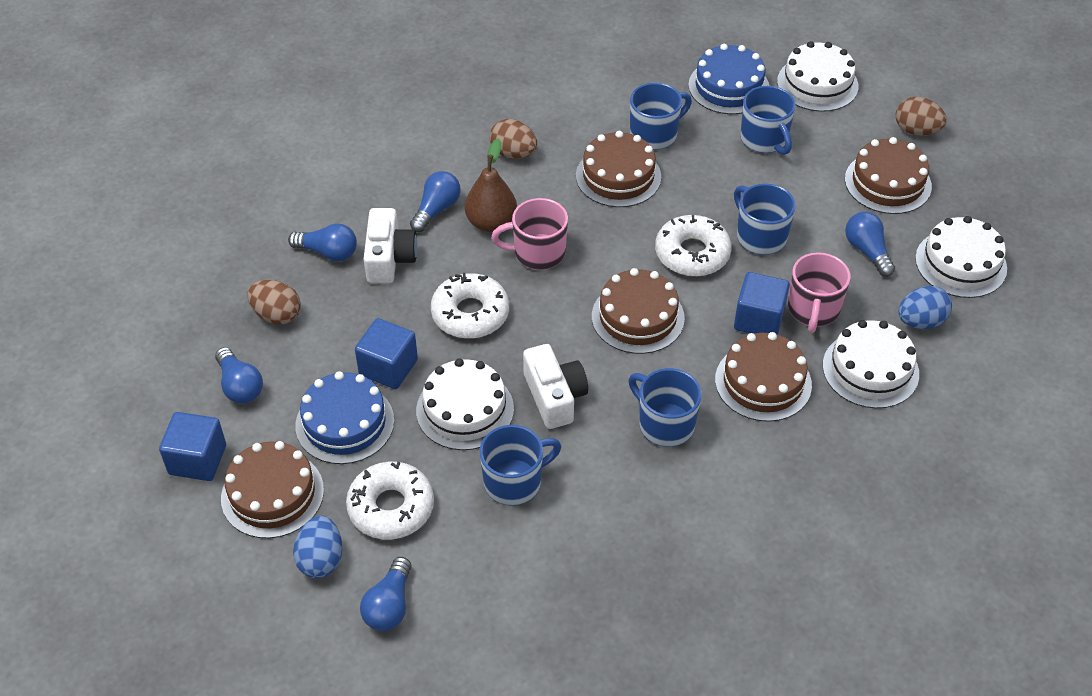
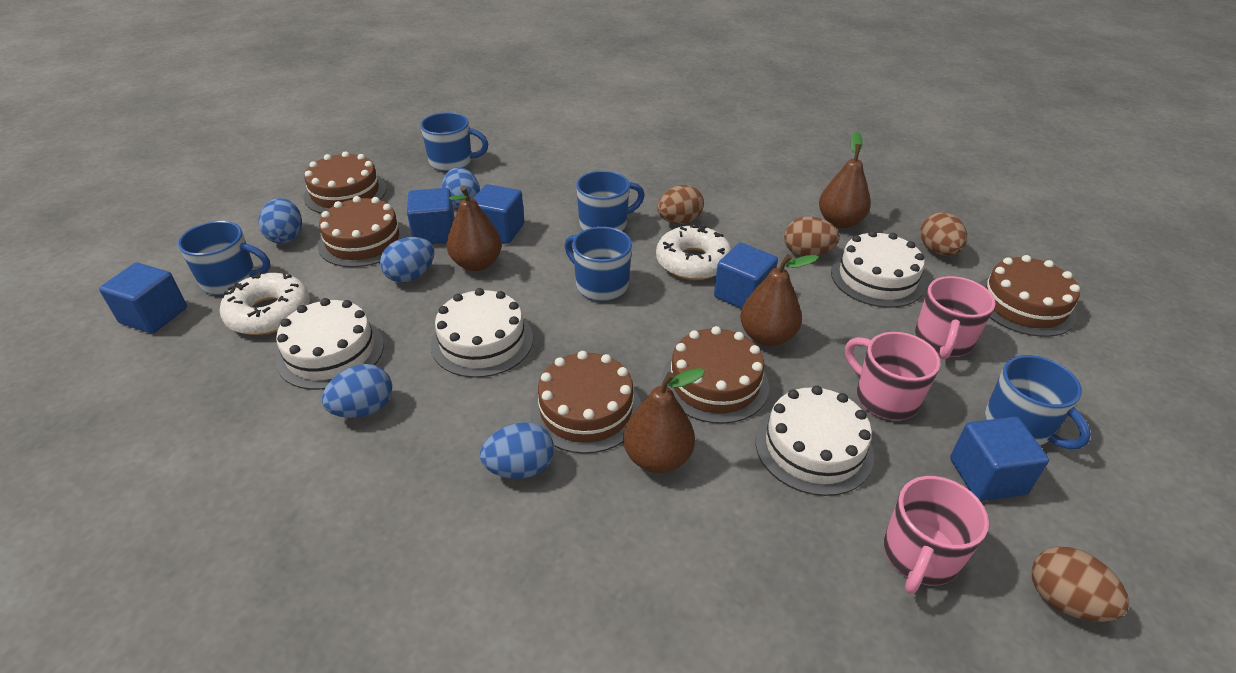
blue cake: [295,371,394,464] [688,44,769,114] = 2 -> none = 0
blue cube: [159,412,226,481] [355,318,418,389] [734,272,790,335] = 3 -> [99,263,187,334] [407,188,455,244] [473,184,525,244] [714,243,778,309] [950,417,1049,501] = 5
blue egg: [293,516,342,578] [898,286,952,329] = 2 -> [258,198,302,244] [321,364,392,418] [380,237,434,283] [442,167,480,209] [480,422,554,479] = 5
blue light bulb: [215,347,263,403] [288,223,357,261] [360,557,411,631] [410,171,461,232] [845,212,895,277] = 5 -> none = 0
brown egg: [247,280,301,325] [489,119,537,159] [895,97,947,136] = 3 -> [657,185,704,224] [784,216,840,257] [920,212,967,256] [1032,546,1129,622] = 4
brown pear: [465,139,517,232] = 1 -> [447,186,502,271] [623,368,705,473] [740,254,819,346] [819,132,871,228] = 4
pink mug: [491,198,568,270] [788,252,851,333] = 2 -> [845,332,940,420] [884,476,989,594] [915,276,996,359] = 3
white camera: [363,208,418,283] [523,344,588,429] = 2 -> none = 0
white donut: [346,461,434,540] [431,273,509,338] [655,215,732,276] = 3 -> [220,272,310,335] [656,223,732,280] = 2

